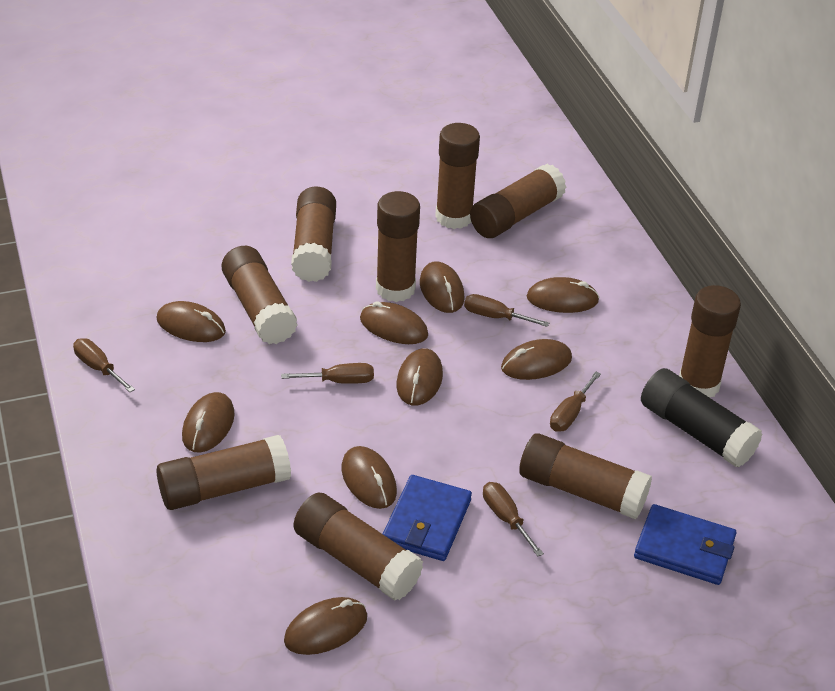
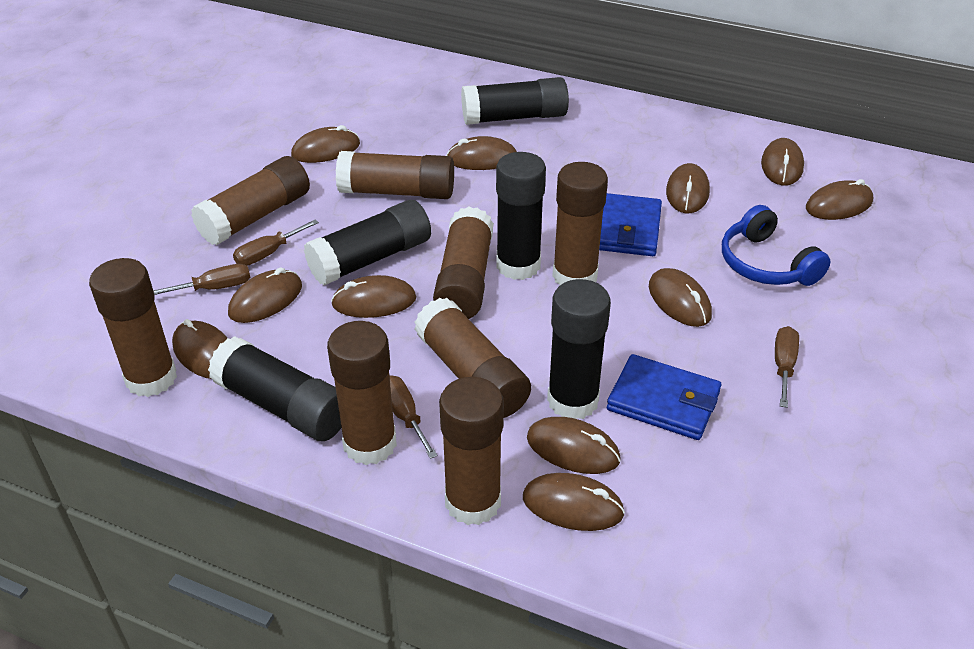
black glue stick: [641,368,763,468] = 1 -> [208,336,341,441] [304,200,431,285] [461,77,569,125] [496,152,546,280] [547,279,611,419] = 5
blue headphones: none = 0 -> [722,205,830,286] = 1
brown glue stick: [156,435,291,510] [222,246,298,344] [291,187,336,282] [294,492,423,601] [376,191,420,302] [435,123,480,229] [470,164,566,238] [519,433,652,519] [679,285,741,398] = 9 -> [89,258,177,397] [191,156,310,245] [327,321,397,465] [336,151,454,199] [414,298,531,418] [433,207,494,319] [439,377,504,525] [552,162,608,285] = 8
brown mouse: [157,301,226,342] [182,392,235,453] [284,597,367,655] [342,446,397,509] [360,301,428,344] [397,348,443,406] [420,262,465,313] [501,339,572,380] [527,277,600,313] = 9 -> [172,319,227,379] [228,267,302,323] [291,125,360,163] [331,275,416,318] [446,136,517,170] [523,473,625,531] [527,417,621,474] [649,268,712,327] [666,163,710,213] [761,138,804,186] [806,179,873,220] = 11
brown screwdriver: [73,338,135,392] [281,363,374,384] [464,294,549,327] [483,482,544,556] [550,371,601,432] = 5 -> [153,264,250,295] [233,220,319,266] [389,375,438,459] [775,326,799,408] = 4

